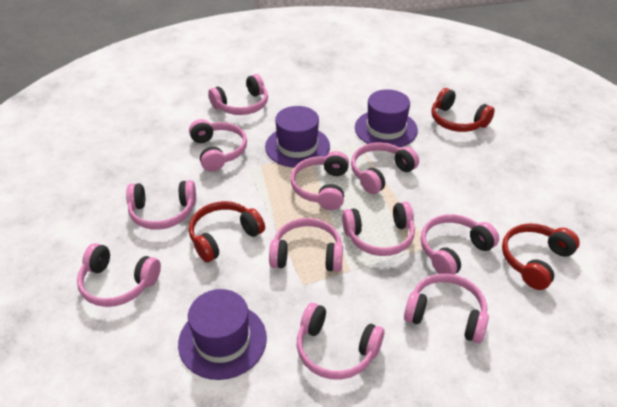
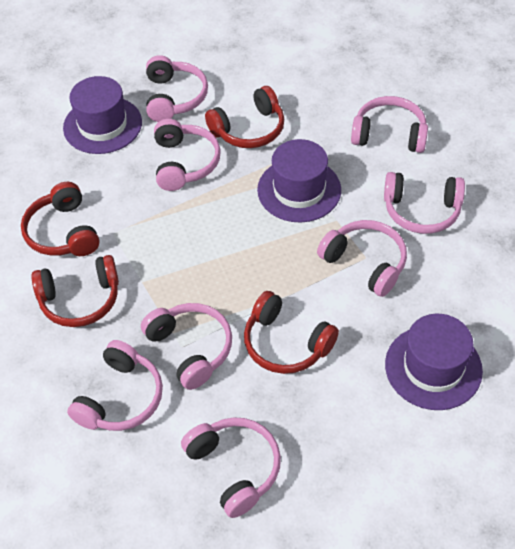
pink headphones: [77,243,161,307] [126,180,196,230] [189,119,247,172] [208,74,268,115] [269,218,343,272] [290,151,349,210] [297,303,384,380] [342,202,415,256] [351,142,419,194] [404,274,489,343] [421,214,499,275] = 11 -> [67,340,163,431] [141,303,232,390] [146,55,208,122] [154,119,221,191] [181,417,281,518] [317,220,407,297] [351,96,428,153] [384,172,465,234] = 8
red headphones: [189,201,265,262] [431,88,495,132] [502,223,580,290] = 3 -> [21,182,99,256] [31,255,119,327] [205,86,284,148] [244,291,339,374] = 4

